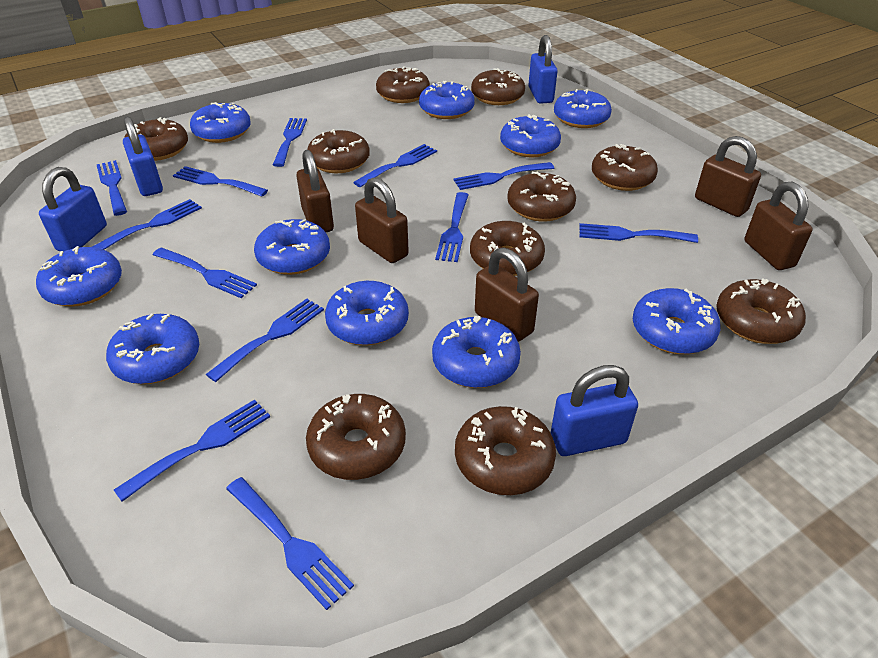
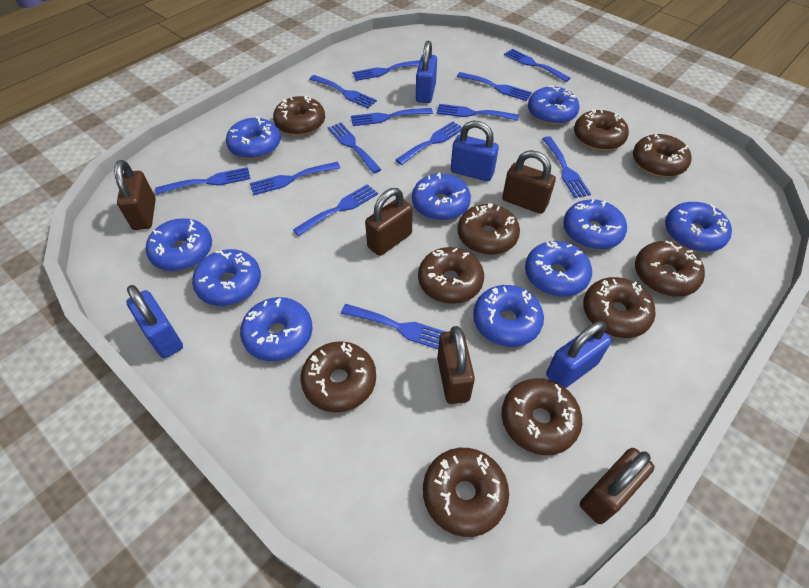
blue fork: [92,199,202,250] [97,160,127,216] [114,399,270,502] [153,247,257,298] [173,166,268,197] [206,299,324,382] [226,477,354,610] [273,118,307,167] [353,144,437,187] [435,192,469,262] [453,162,554,190] [579,223,698,243] = 12 -> [155,167,250,195] [250,162,340,195] [293,184,378,236] [309,75,377,108] [328,123,382,174] [341,304,446,349] [351,108,433,126] [352,60,420,81] [395,121,462,165] [437,104,519,121] [457,72,532,101] [504,49,571,82] [542,136,591,198] = 13

